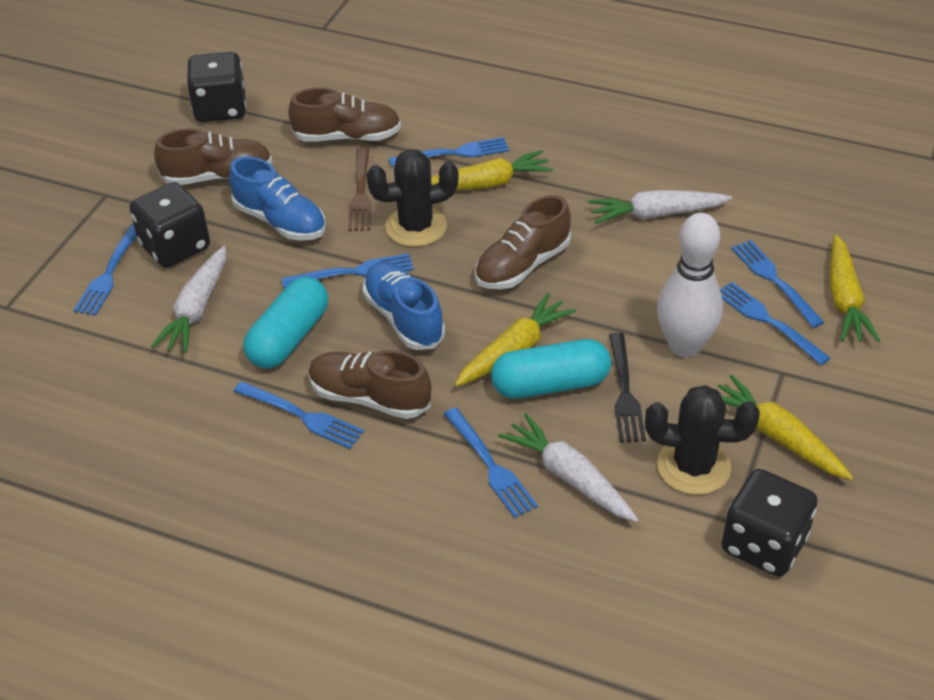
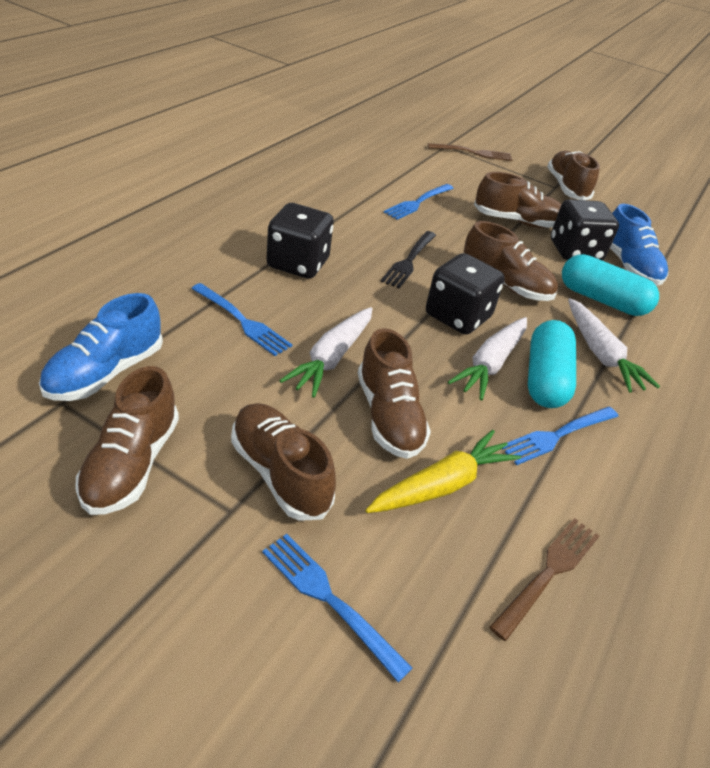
black cactus: [366,149,459,247] [645,385,760,495] = 2 -> none = 0
blue fork: [73,224,136,316] [233,381,364,449] [281,253,414,288] [389,137,509,166] [444,408,538,518] [720,282,830,365] [731,240,825,328] = 7 -> [191,283,292,356] [262,534,413,682] [384,184,454,220] [502,407,619,465] = 4
brown fork: [348,148,372,231] = 1 -> [428,143,512,161] [489,518,599,641] = 2
brown shoe: [154,129,272,185] [288,88,401,142] [308,350,431,419] [475,195,571,289] = 4 -> [75,366,179,515] [231,403,336,521] [358,328,431,459] [464,221,558,301] [474,172,561,228] [547,151,600,200] = 6
white bowling pin: [657,213,723,358] = 1 -> none = 0
yellow carrot: [431,150,553,190] [455,293,576,387] [718,375,853,480] [830,234,880,342] = 4 -> [366,430,521,513] = 1

